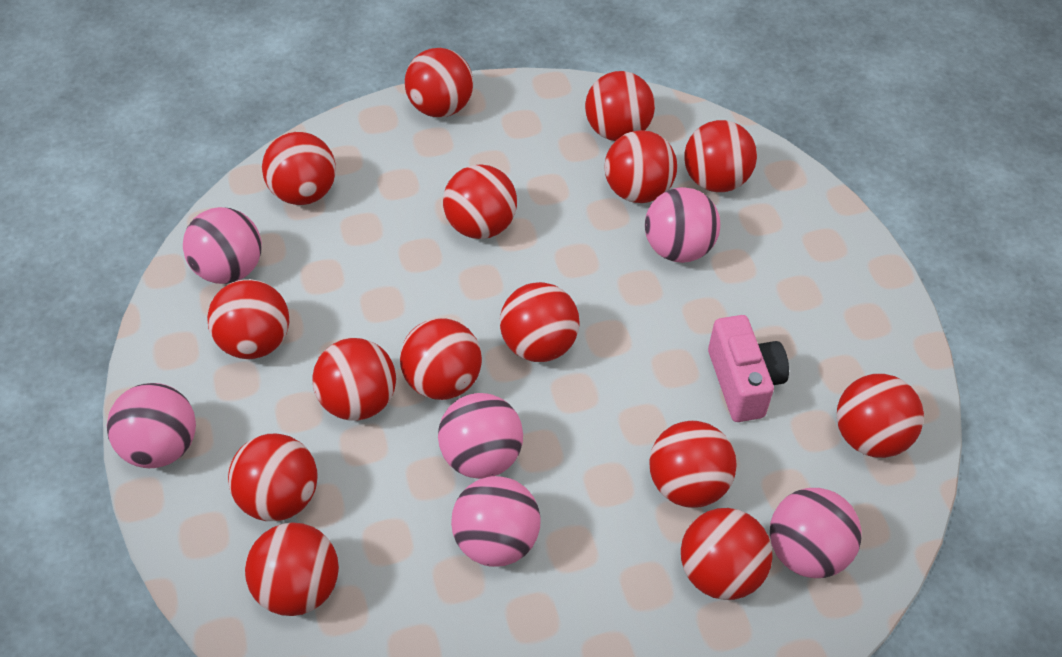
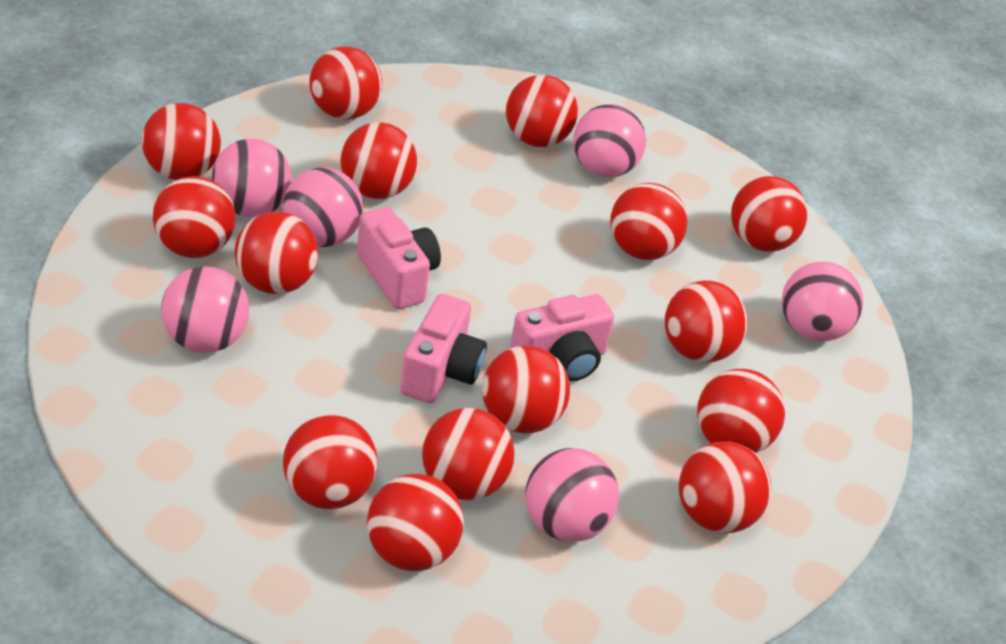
pink camera: [708,315,789,422] = 1 -> [357,207,441,309] [400,294,487,403] [509,294,614,381] = 3

